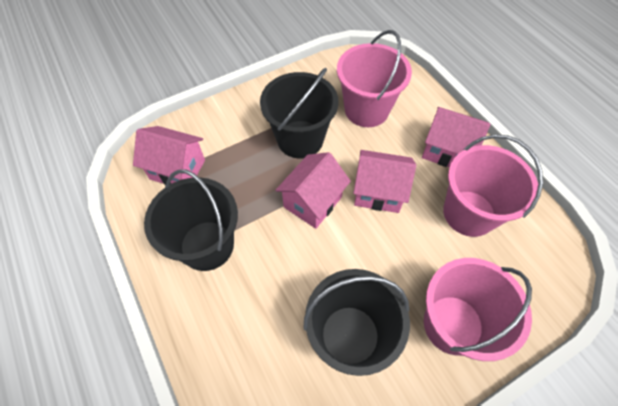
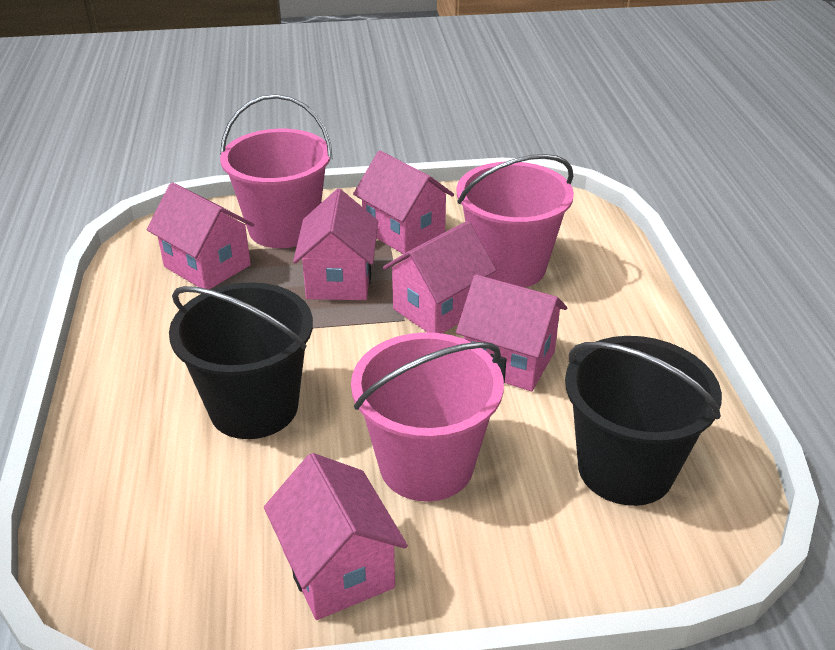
black bucket: [144,169,238,271] [260,68,338,159] [304,269,410,376] = 3 -> [169,282,313,439] [565,336,722,506] = 2
pink house: [133,126,205,185] [275,152,351,229] [353,150,416,213] [422,107,491,167] = 4 -> [147,183,254,289] [264,453,408,620] [293,189,378,300] [353,151,454,254] [383,221,496,333] [456,274,567,391] = 6

